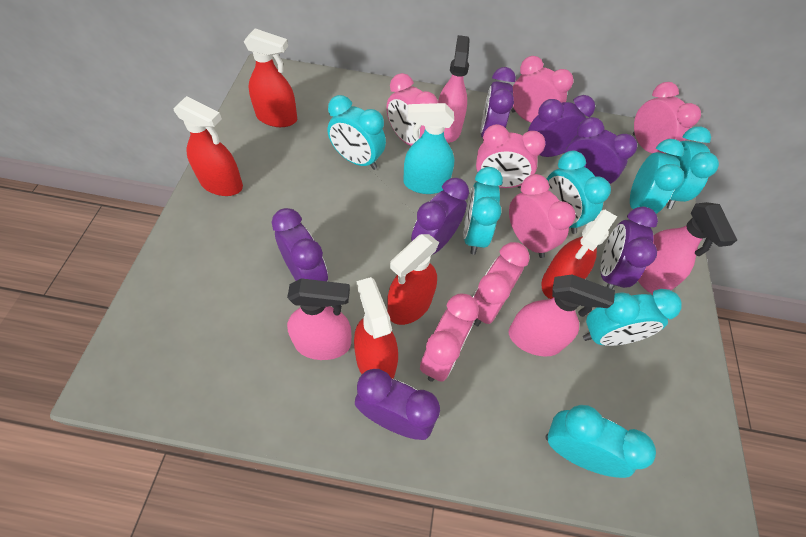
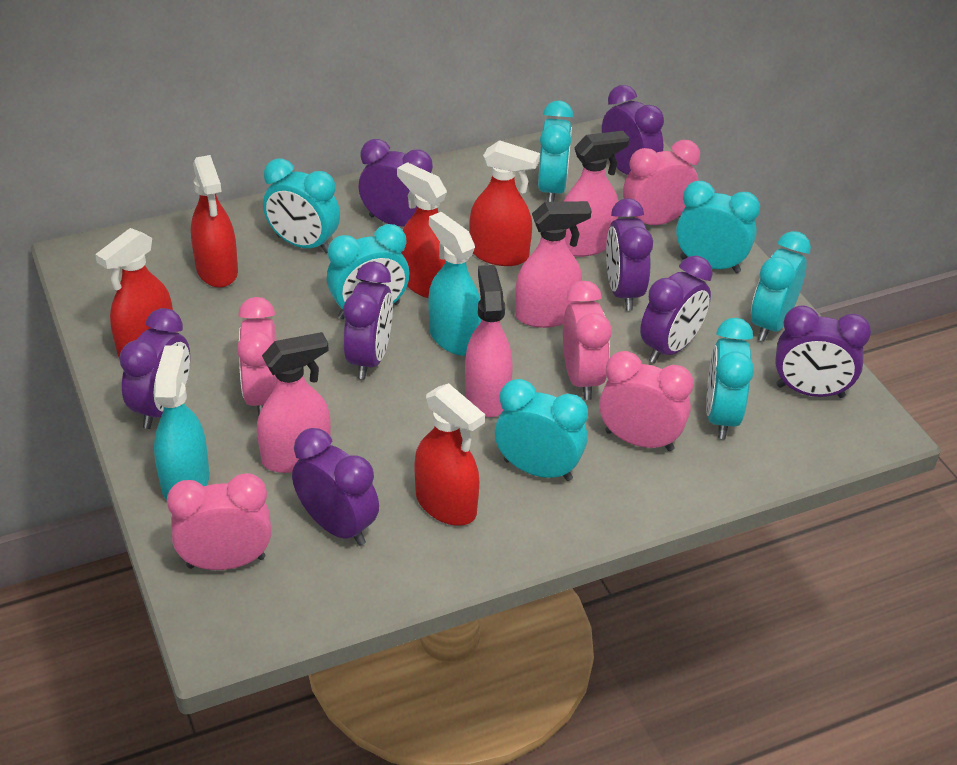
pink clock: [386,73,438,146] [420,294,479,382] [473,242,530,326] [476,124,545,188] [509,174,576,258] [511,56,574,122] [633,82,701,153] = 7 -> [167,473,271,570] [237,297,277,416] [563,281,612,400] [599,351,694,451] [623,140,700,225] = 5
purple clock: [272,208,328,281] [355,369,440,440] [411,178,469,255] [480,67,516,138] [528,95,595,157] [565,117,637,184] [601,206,658,289] = 7 -> [119,308,190,429] [292,428,379,546] [343,262,393,379] [359,139,433,226] [602,85,664,175] [606,198,653,311] [640,256,713,363] [775,305,871,398] = 8
turquoise spray bottle: [403,103,454,194] = 1 -> [154,345,209,500] [428,212,482,356] = 2

